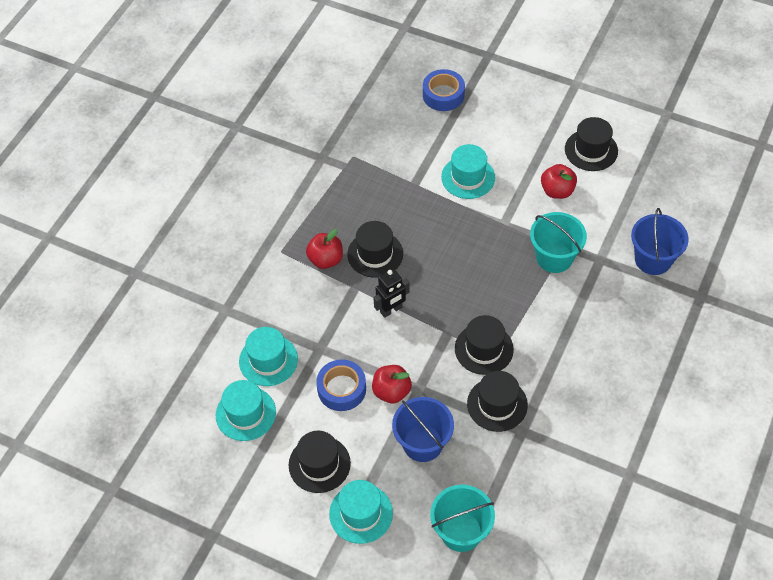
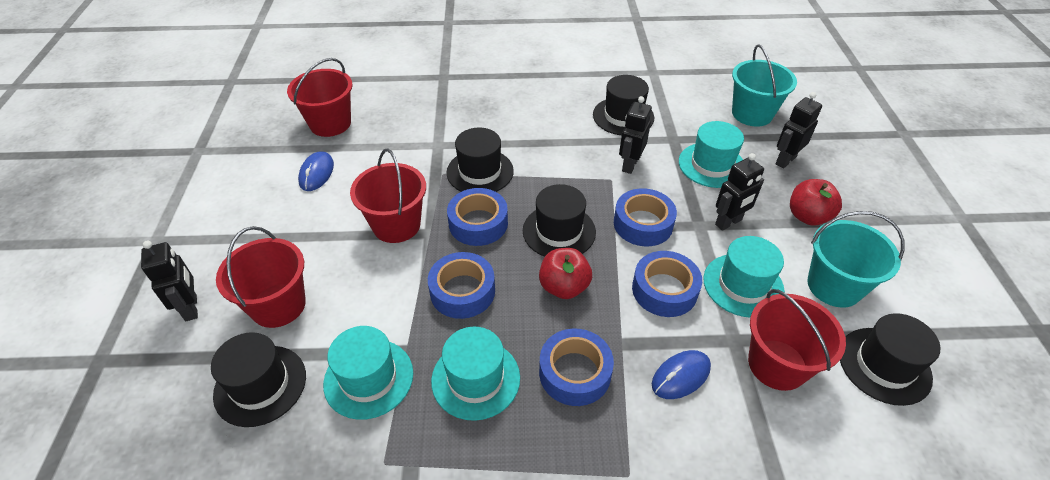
black robot: [373,269,410,318] = 1 -> [141,241,198,321] [619,96,652,174] [715,153,764,231] [775,92,822,169] = 4
blue bucket: [392,397,454,462] [631,208,689,275] = 2 -> none = 0
blue mouse: none = 0 -> [298,151,334,191] [652,350,711,399] = 2
blue tape: [316,359,366,411] [423,69,465,111] = 2 -> [428,252,495,319] [447,188,508,246] [539,329,614,406] [614,188,677,247] [632,251,702,317] = 5
red apple: [306,229,343,269] [372,365,412,403] [541,164,577,199] = 3 -> [539,248,592,299] [790,179,842,226] = 2
red bucket: none = 0 -> [216,226,306,328] [287,58,353,137] [350,149,426,243] [748,289,846,391] = 4

